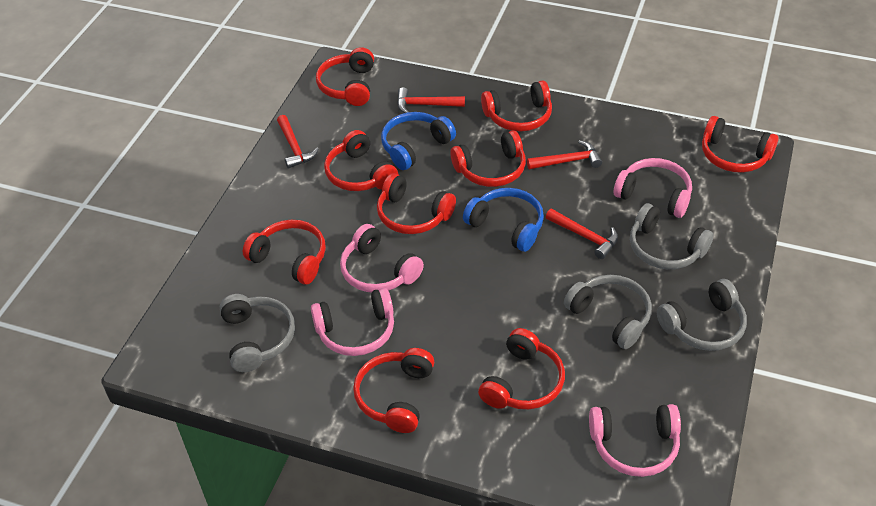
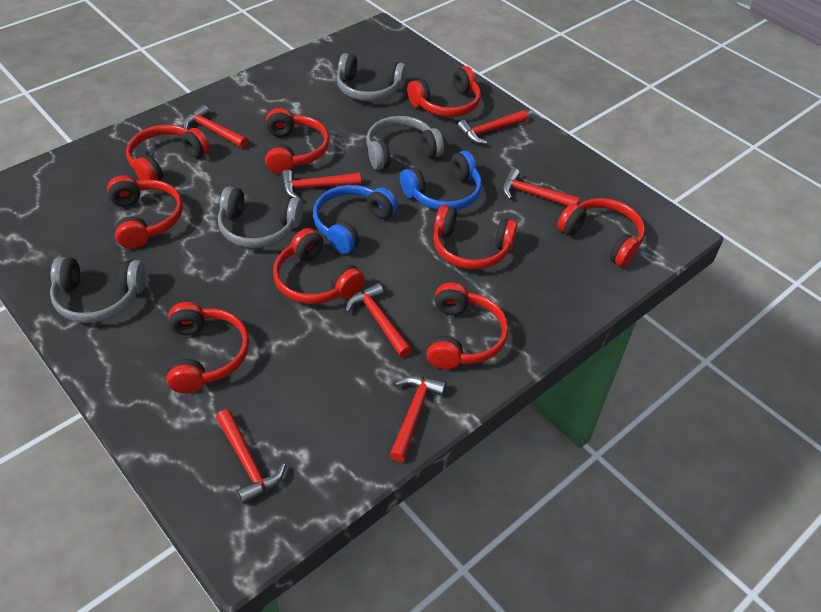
pink headphones: [311,288,394,356] [340,224,424,292] [589,404,681,477] [614,158,692,218] = 4 -> none = 0
red hammer: [277,115,319,169] [397,87,465,113] [527,140,602,169] [546,209,618,259] = 4 -> [183,105,248,148] [216,409,286,504] [281,170,361,198] [345,283,412,357] [390,376,446,462] [457,110,528,144] [502,168,580,206] = 7

